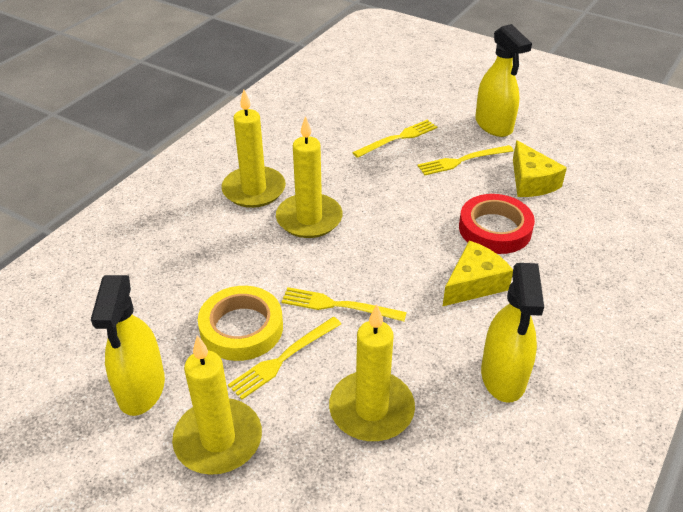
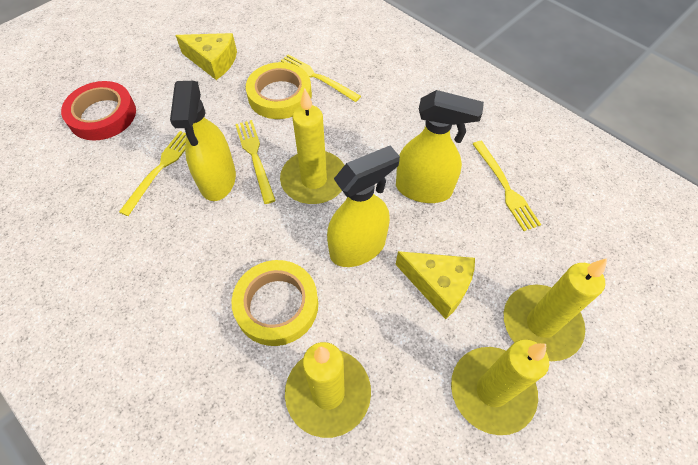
yellow tape: [198,286,283,361] = 1 -> [231,260,318,346] [246,62,312,119] = 2

